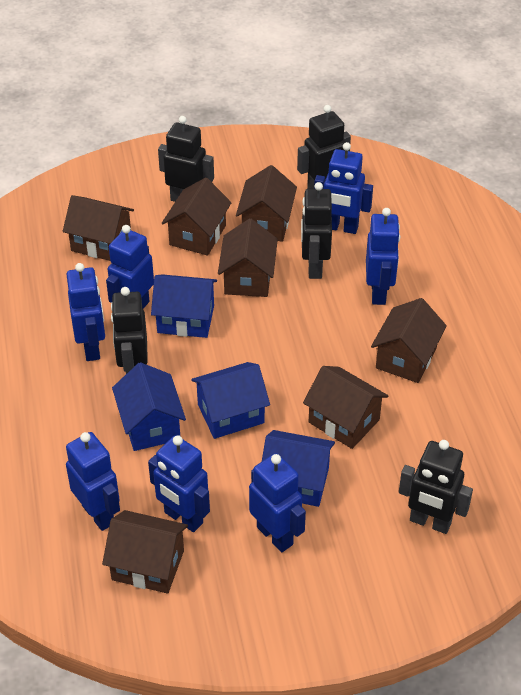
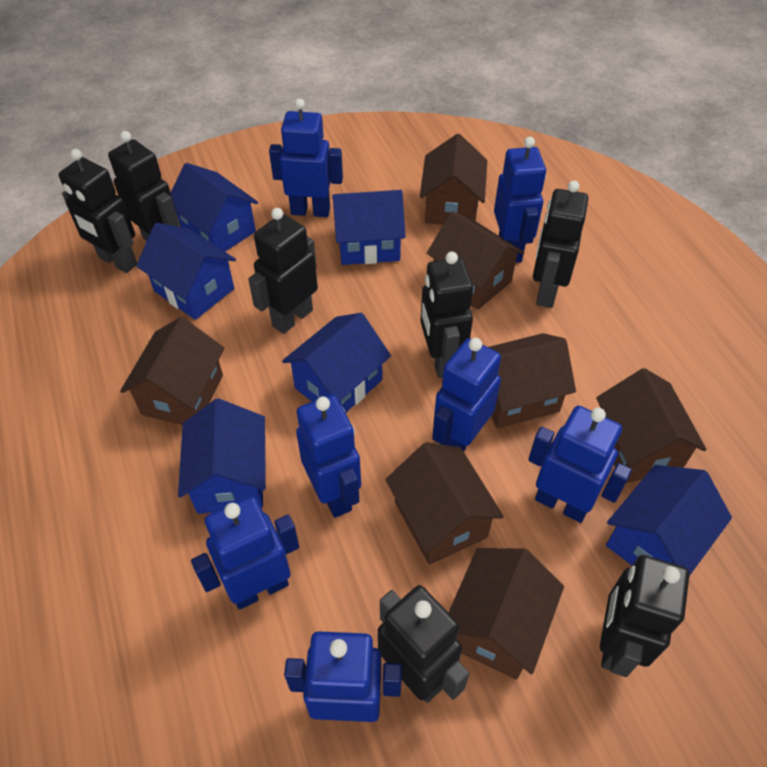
black robot: [111,287,148,374] [158,116,214,202] [297,105,351,189] [301,182,332,279] [399,440,473,534] = 5 -> [59,149,137,273] [108,131,179,241] [248,208,318,334] [378,585,469,703] [420,252,473,378] [533,180,588,308] [600,554,689,677] = 7
blue house: [112,362,186,451] [151,274,217,338] [191,362,270,439] [262,430,335,507] = 4 -> [136,223,236,320] [170,163,258,252] [178,398,266,514] [282,313,391,413] [332,190,405,265] [606,465,732,576] = 6

